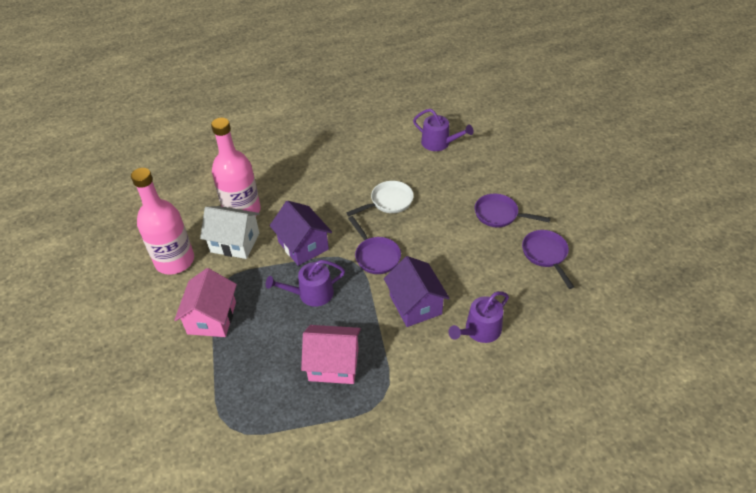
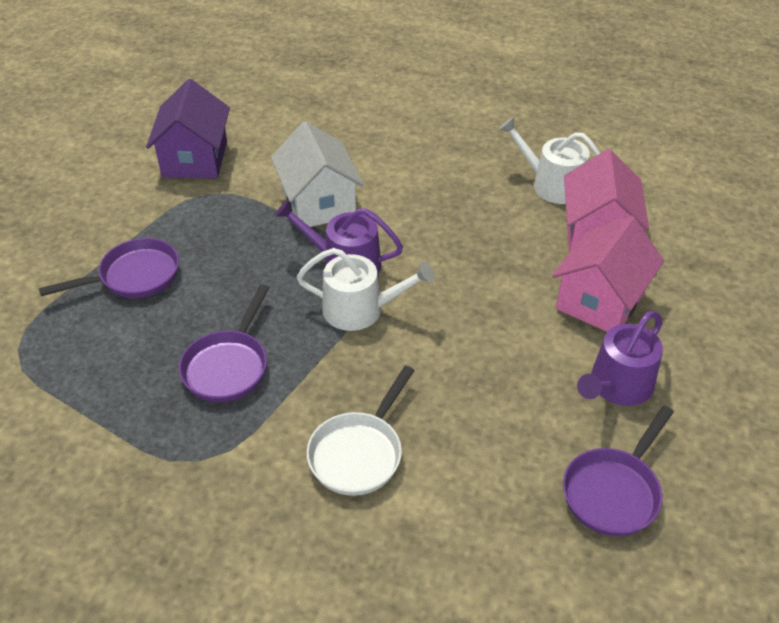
pink bottle: [131,168,194,275] [211,118,261,216] = 2 -> none = 0
purple house: [270,201,332,266] [384,256,450,327] = 2 -> [146,79,230,178] = 1
purple watering can: [266,260,345,307] [413,109,473,151] [448,291,509,343] = 3 -> [275,200,403,274] [577,311,663,406] = 2
white watering can: none = 0 -> [297,248,434,331] [499,117,600,204] = 2

